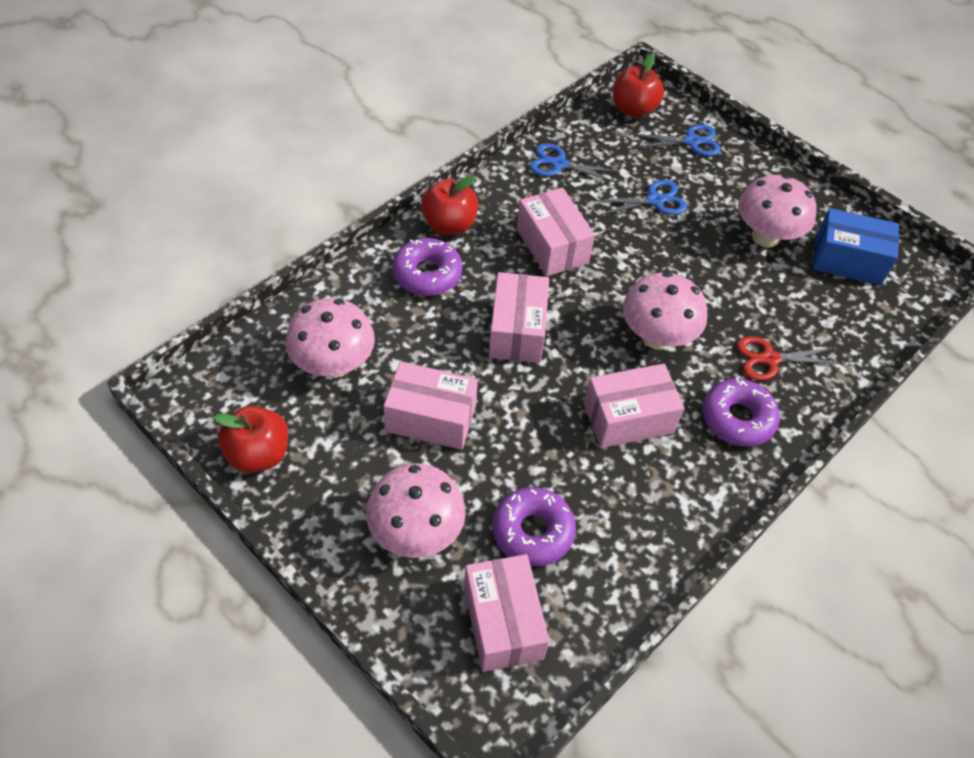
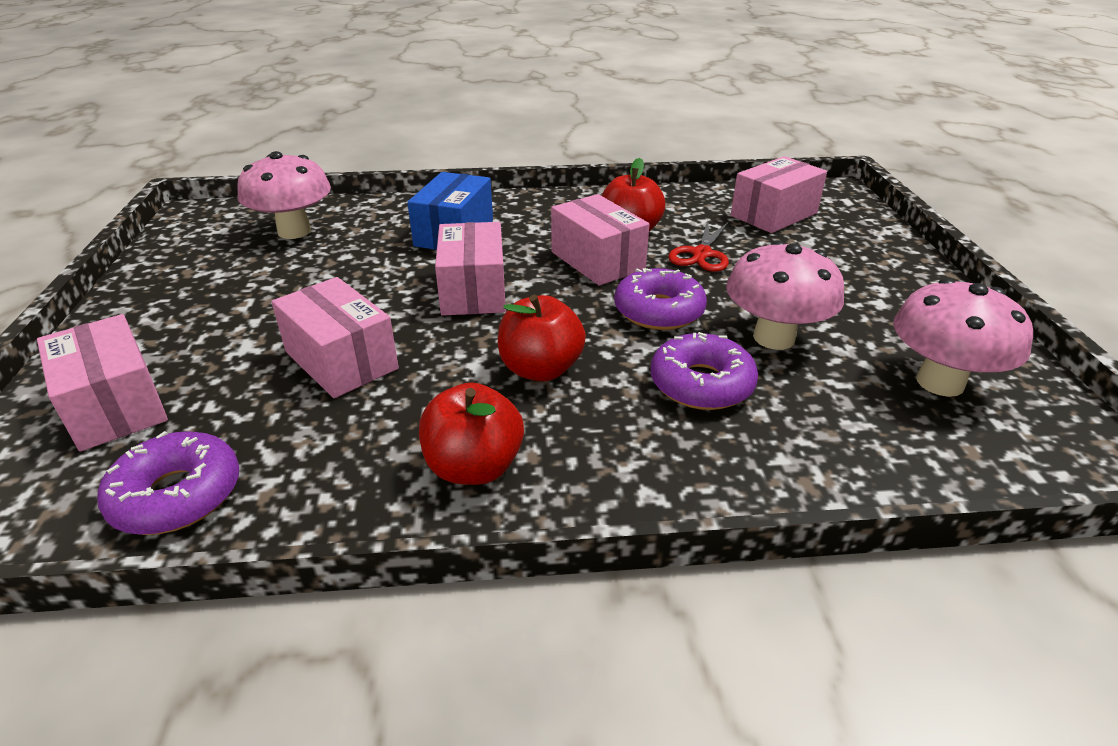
blue scissors: [530,143,620,183] [595,180,687,215] [633,124,721,156] = 3 -> none = 0
pink mushroom: [285,298,375,378] [366,463,466,558] [623,272,707,350] [738,175,817,248] = 4 -> [237,151,331,239] [726,240,844,350] [893,278,1033,397] = 3

